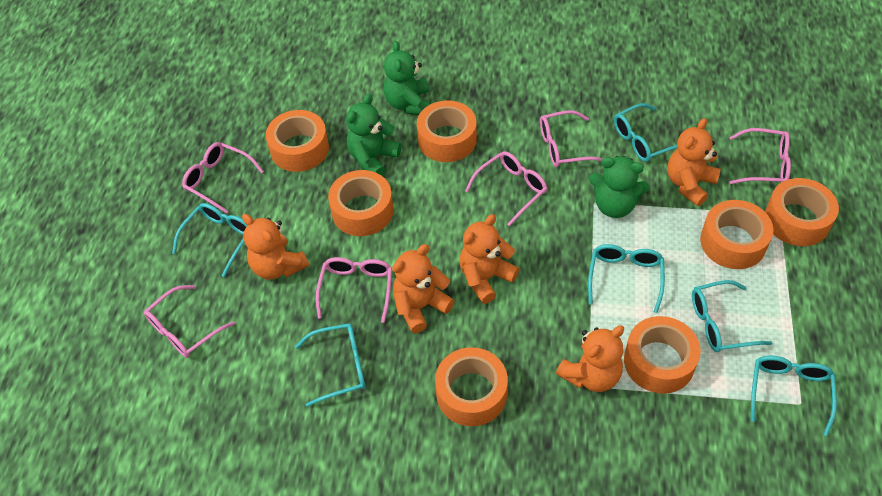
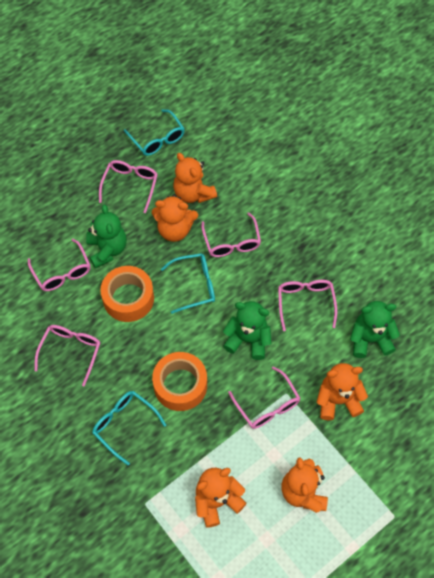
orange tape: [266,110,329,172] [328,170,393,236] [417,100,477,162] [435,347,508,426] [624,316,701,394] [700,200,774,269] [765,178,839,246] = 7 -> [100,266,154,322] [152,352,207,411] = 2
turquoise glasses: [172,203,247,277] [295,323,366,407] [588,244,665,313] [614,103,677,162] [692,280,772,352] [751,356,837,436] = 6 -> [92,391,166,465] [124,109,185,156] [161,253,215,314] = 3

